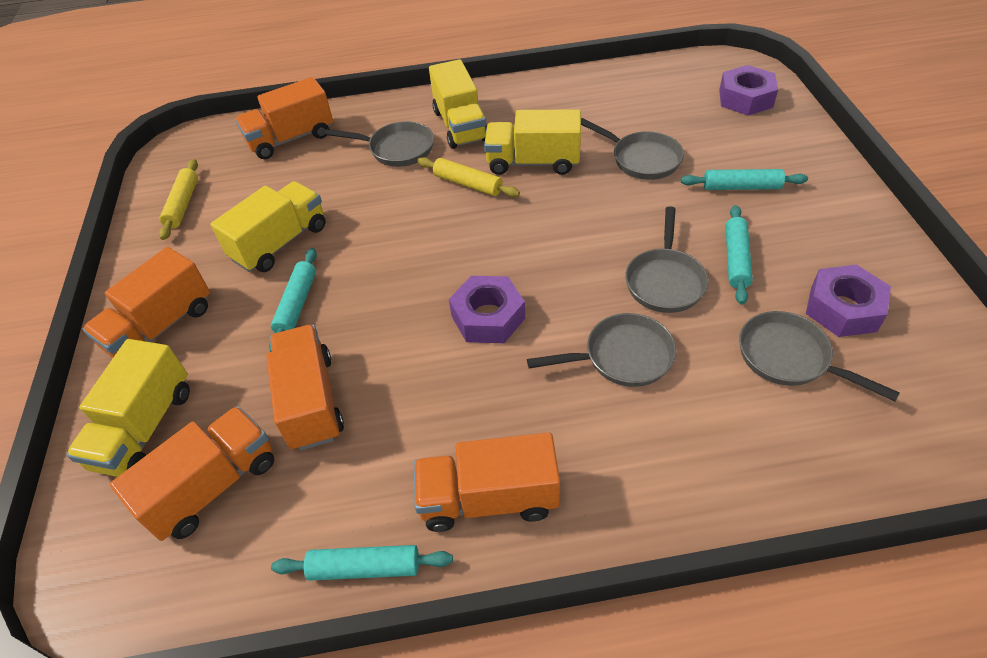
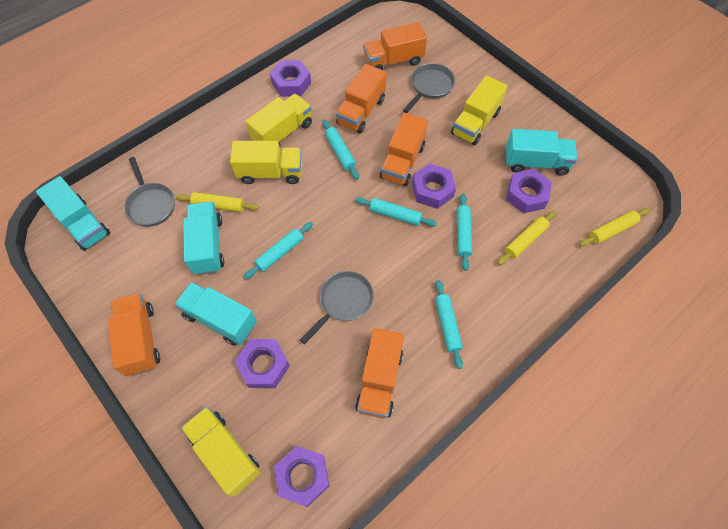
grey pan: [325,121,434,167] [527,313,677,387] [581,118,684,180] [625,206,709,313] [739,311,900,401] = 5 -> [124,157,175,227] [300,271,374,345] [403,63,455,113] = 3
purple nut: [449,276,525,343] [719,65,778,116] [806,264,891,337] = 3 -> [235,339,290,388] [270,60,311,97] [274,446,329,507] [412,164,456,209] [506,169,552,214] = 5
turquoise rolling pin: [269,248,317,352] [271,545,453,581] [681,169,808,190] [725,205,753,305] = 4 -> [244,222,313,279] [322,119,359,180] [355,197,437,227] [435,280,463,369] [457,194,472,271] = 5
turquoise truck: none = 0 -> [36,176,110,251] [175,282,257,346] [183,202,224,275] [506,129,578,176] = 4
yellow rolling pin: [159,159,198,240] [417,157,520,197] = 2 -> [176,192,259,212] [497,211,556,265] [579,208,650,247] = 3

